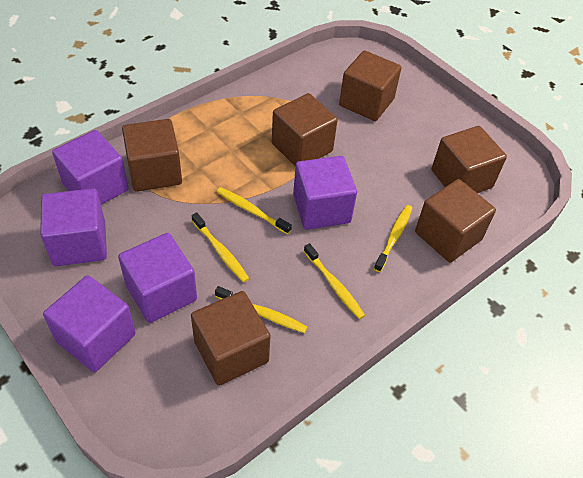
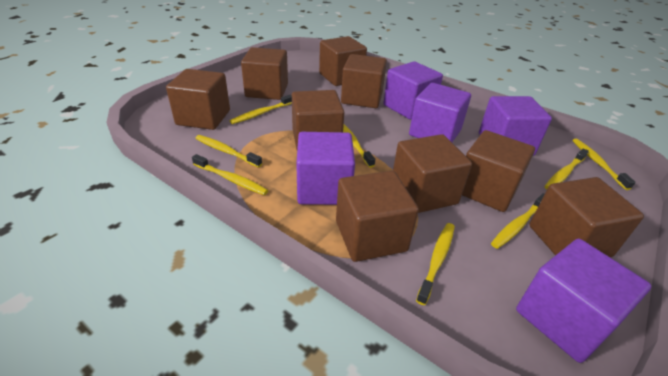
brown cube: [122,119,182,192] [191,291,271,386] [272,93,338,167] [339,50,402,121] [415,179,496,262] [432,126,507,193] = 6 -> [166,69,230,130] [241,47,288,100] [292,90,344,150] [319,36,367,86] [336,171,419,262] [341,54,387,108] [393,134,472,213] [462,130,535,212] [529,177,644,257] = 9
yellow toothbrush: [192,212,249,283] [215,286,307,333] [216,187,292,234] [304,243,365,319] [374,205,412,272] = 5 -> [192,154,268,195] [195,135,262,167] [230,94,292,124] [343,124,375,168] [416,223,455,305] [491,193,545,249] [545,149,589,189] [572,139,636,190] = 8

